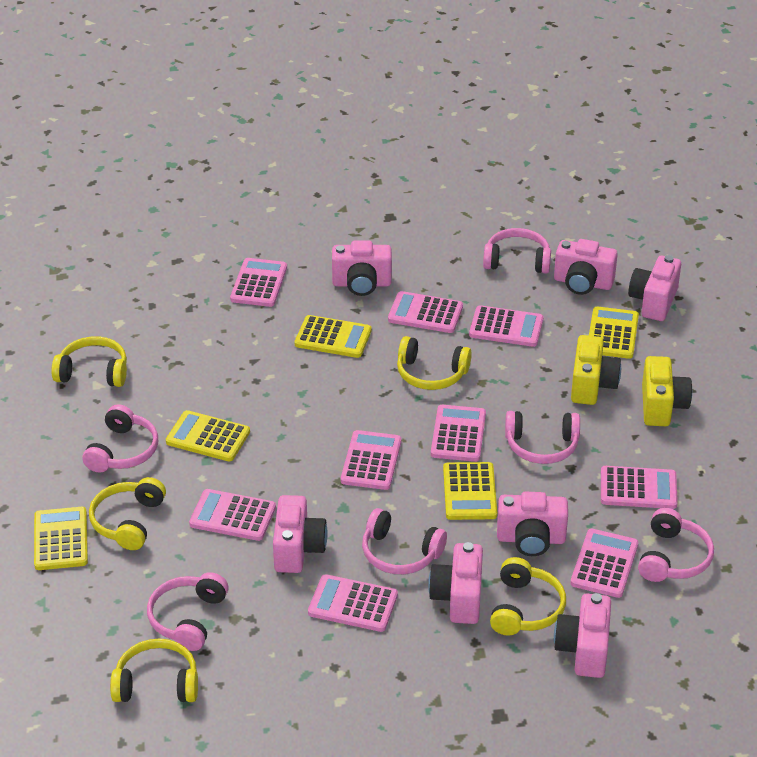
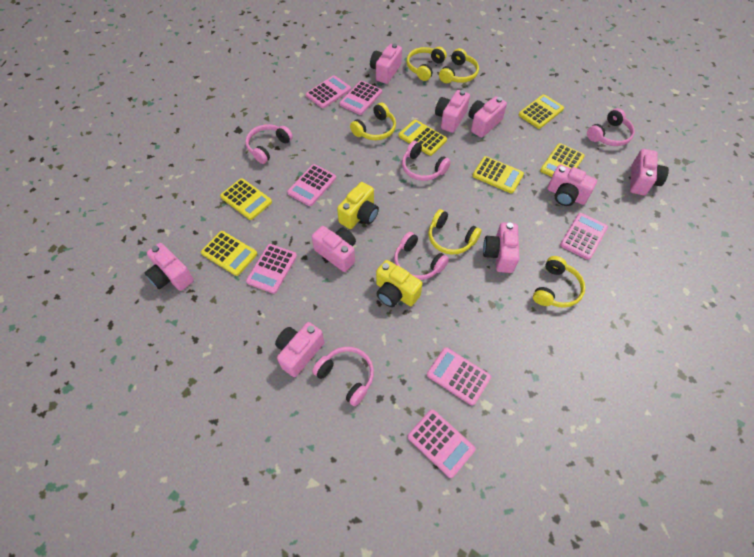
pink calculator: [189,489,276,541] [230,258,287,307] [308,574,398,632] [341,430,401,490] [388,291,463,333] [431,405,486,462] [469,305,543,347] [570,529,639,598] [601,466,678,509] = 9 -> [246,244,297,294] [287,164,336,206] [306,75,351,108] [340,81,382,115] [408,409,476,478] [427,347,491,406] [560,213,608,260] = 7
pink camera: [273,495,328,573] [332,241,392,296] [428,542,483,624] [497,491,568,556] [554,239,618,295] [554,593,611,678] [628,255,681,321] = 7 -> [145,243,194,291] [275,322,324,377] [312,226,356,272] [370,43,402,84] [435,90,470,133] [468,96,507,138] [483,222,519,273] [548,165,597,206] [630,149,669,195] = 9
pink headphones: [82,404,158,473] [147,572,229,651] [362,508,447,574] [483,228,551,274] [505,411,580,464] [638,508,714,582] = 6 -> [245,124,293,164] [312,347,374,406] [394,232,449,280] [402,141,451,181] [587,108,635,146] = 5
yellow calculator: [34,507,88,570] [166,410,250,462] [295,315,372,358] [443,462,497,520] [589,307,639,359] = 5 -> [201,231,257,276] [220,178,272,220] [398,120,447,156] [473,156,524,193] [519,94,564,129] [540,143,585,177] = 6

